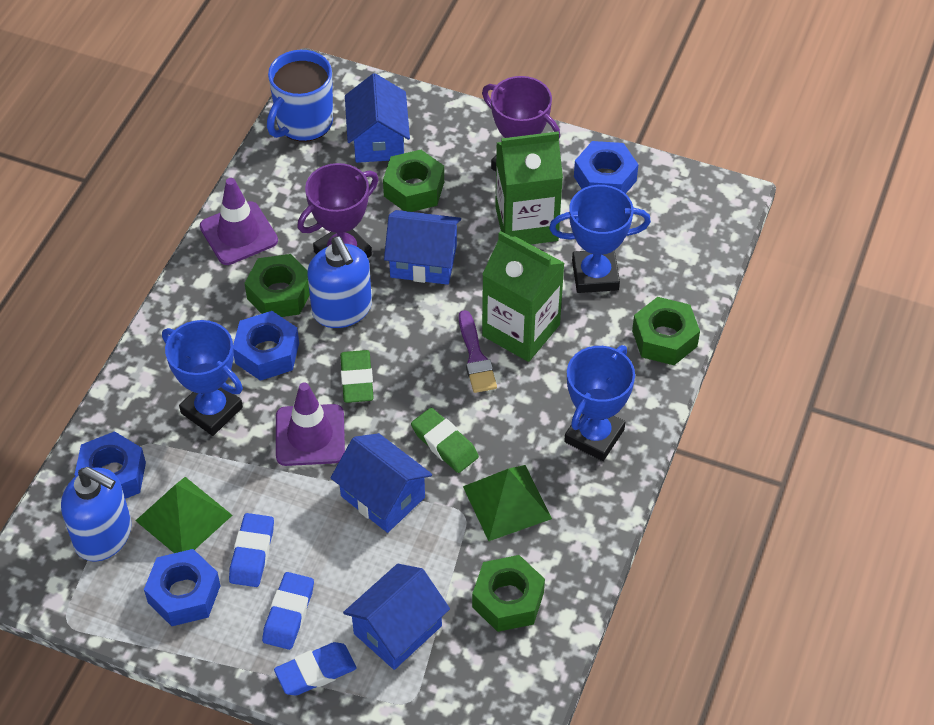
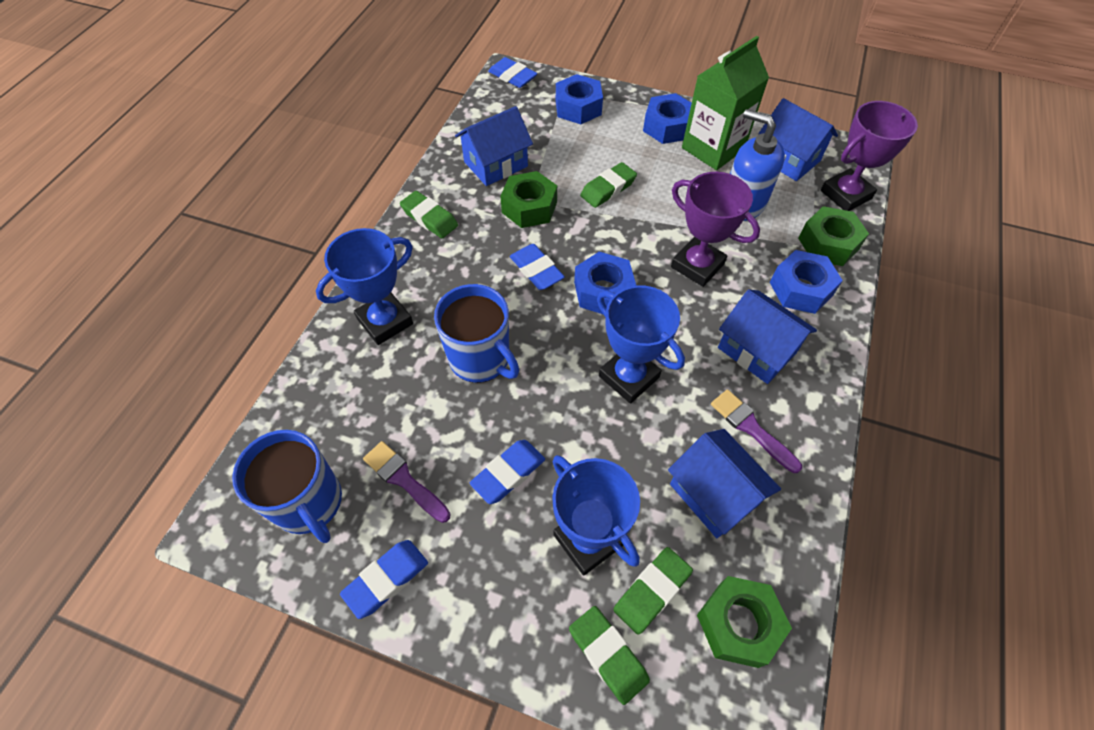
blue eraser: [229,513,274,587] [262,572,314,650] [274,642,356,696] = 3 -> [340,540,428,619] [470,440,545,504] [488,57,537,88] [510,244,565,290] = 4
blue mug: [267,50,333,142] = 1 -> [232,430,342,543] [434,284,519,383] = 2
blue soap dispenser: [61,467,132,562] [308,236,372,328] = 2 -> [730,109,785,221] = 1
green carton: [482,231,565,362] [495,131,563,244] = 2 -> [682,36,769,170] = 1
green eraser: [340,350,374,403] [411,408,479,473] = 2 -> [400,191,458,238] [569,606,650,705] [580,162,637,208] [613,547,693,635] = 4
green nut: [245,254,310,317] [383,150,444,212] [472,555,545,632] [632,297,700,365] = 4 -> [500,171,557,228] [697,576,792,668] [798,206,869,266] = 3
green pyramid: [135,477,233,553] [463,465,552,541] = 2 -> none = 0
purple brush: [459,310,497,393] = 1 -> [363,441,451,523] [711,389,802,473] = 2
purple traffic cone: [200,178,278,265] [276,382,345,466] = 2 -> none = 0

